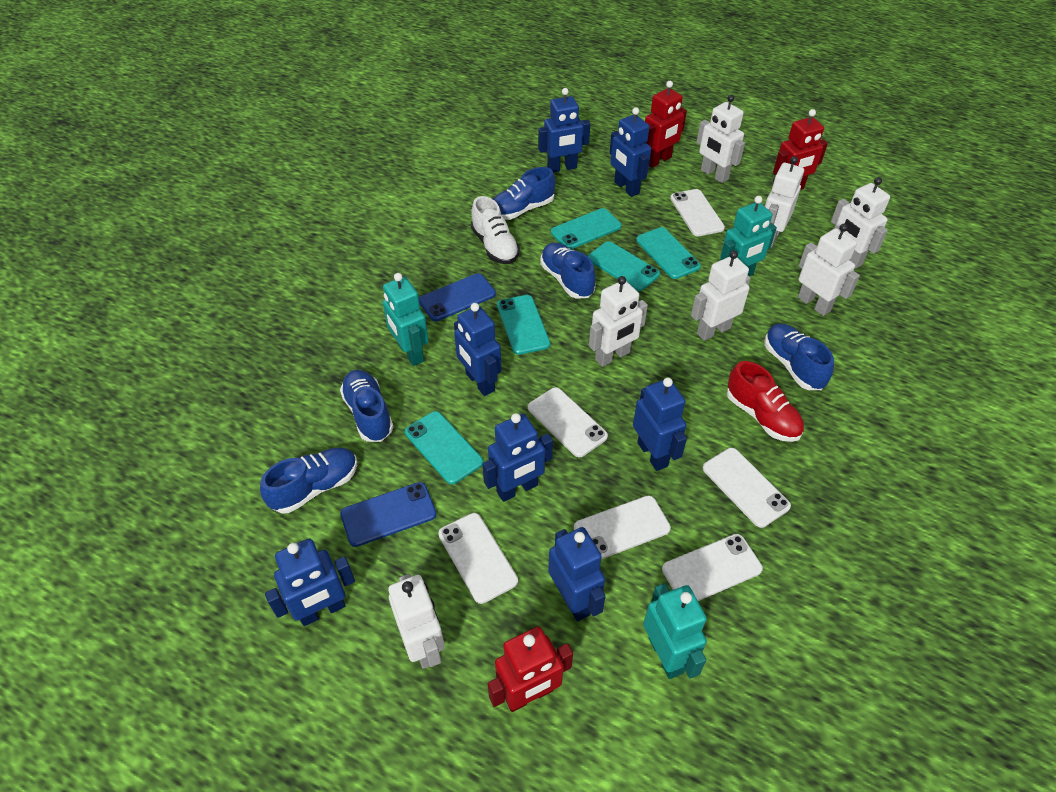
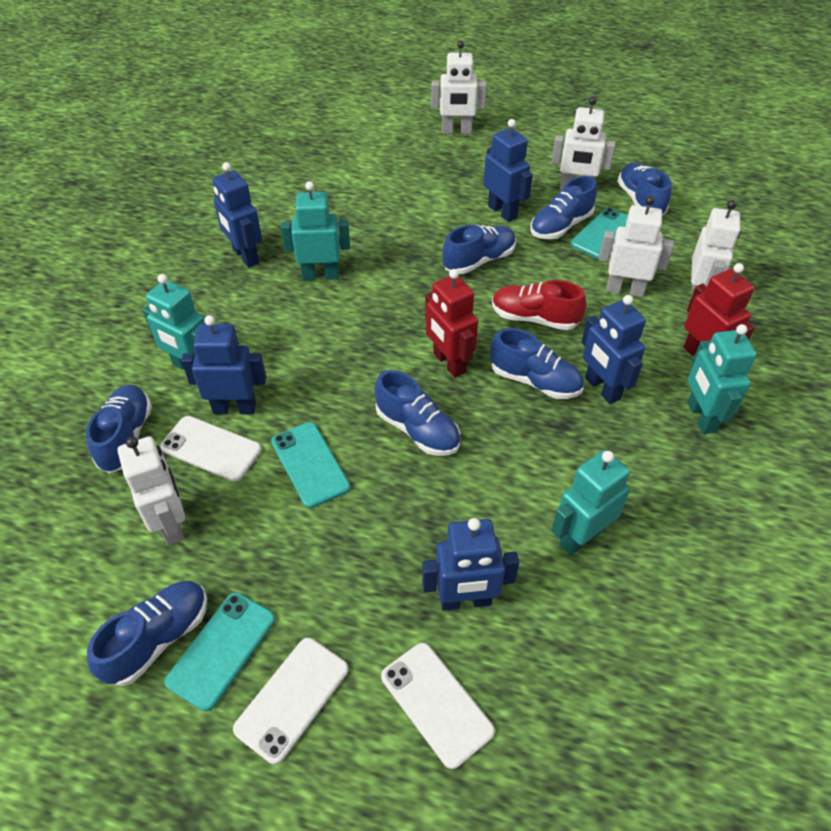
blue phone: [340,482,437,547] [419,273,496,321] = 2 -> none = 0
blue robot: [265,538,355,626] [454,303,502,396] [482,413,553,502] [538,88,590,173] [548,527,606,621] [610,107,651,197] [633,377,687,471] = 7 -> [181,315,266,414] [212,162,262,268] [422,518,519,611] [483,119,533,222] [581,295,646,404] = 5
blue shoe: [260,448,357,513] [340,370,394,442] [493,167,556,220] [540,242,596,299] [764,323,834,390] = 5 -> [86,385,152,473] [87,581,207,686] [374,370,460,456] [443,225,516,274] [490,328,584,399] [530,176,597,239] [617,162,672,215] = 7
red robot: [488,626,573,712] [645,81,687,168] [773,109,828,190] = 3 -> [425,269,478,378] [683,263,755,356] = 2
turquoise phone: [405,411,483,484] [497,295,550,355] [551,208,622,249] [588,241,660,291] [636,227,701,279] = 5 -> [164,593,275,711] [271,422,350,508] [571,208,628,259] = 3
turquoise robot: [382,273,429,366] [643,583,707,679] [720,196,777,276] = 3 -> [143,274,205,370] [281,181,350,280] [551,450,630,556] [687,324,757,434] = 4
white phone: [438,513,518,604] [528,387,608,457] [574,495,671,559] [662,534,763,601] [670,189,725,236] [703,448,791,528] = 6 -> [160,416,261,481] [233,638,348,764] [381,643,495,769] = 3
white robot: [388,574,445,669] [589,276,648,367] [691,251,751,341] [696,95,745,183] [765,156,804,248] [798,224,860,316] [831,177,890,269] = 7 -> [118,436,185,545] [431,41,487,134] [551,97,616,191] [599,196,674,297] [691,200,740,298] = 5
white shoe: [471,196,520,264] = 1 -> none = 0

